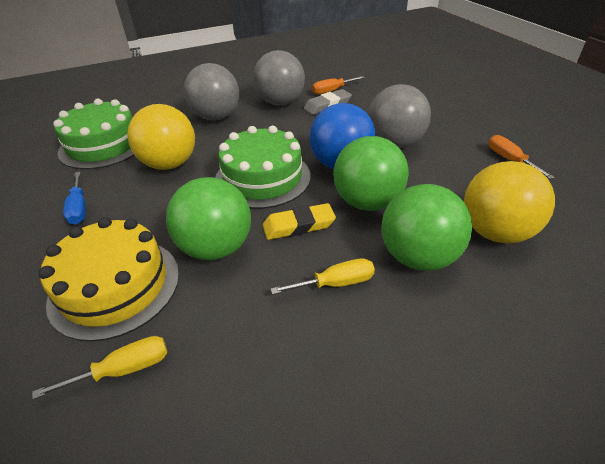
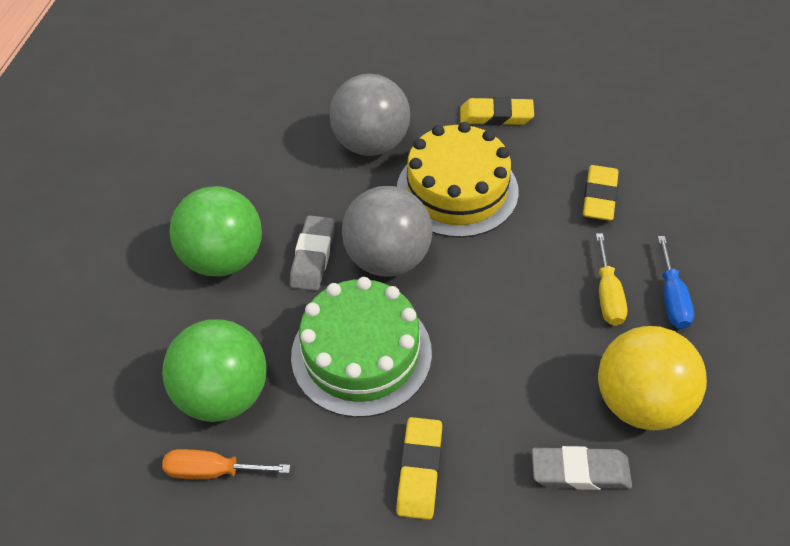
blue ball: [309,103,375,169] = 1 -> none = 0
green ball: [166,177,251,260] [333,136,409,211] [382,184,472,271] = 3 -> [162,319,267,422] [169,186,262,277] = 2
green cake: [53,99,135,169] [215,126,311,209] = 2 -> [291,277,432,417] = 1
grey ball: [184,63,239,120] [253,50,305,106] [368,84,431,148] = 3 -> [329,74,410,156] [342,186,432,277] = 2
grey eraser: [304,89,352,115] = 1 -> [290,215,335,291] [532,446,632,490] = 2
orange screwdriver: [312,76,365,94] [489,135,555,179] = 2 -> [162,449,290,479] = 1
yellow ball: [127,104,195,170] [464,161,555,243] = 2 -> [598,326,707,431] = 1
yellow eraser: [263,203,336,240] = 1 -> [396,417,442,520] [460,97,534,126] [583,165,619,221] = 3
yellow screwdriver: [32,336,167,399] [271,258,375,295] = 2 -> [596,233,627,326] = 1

